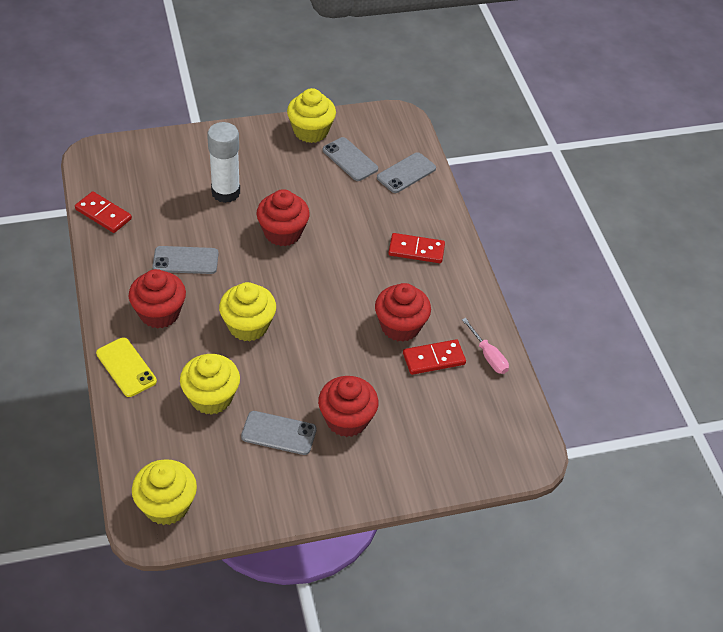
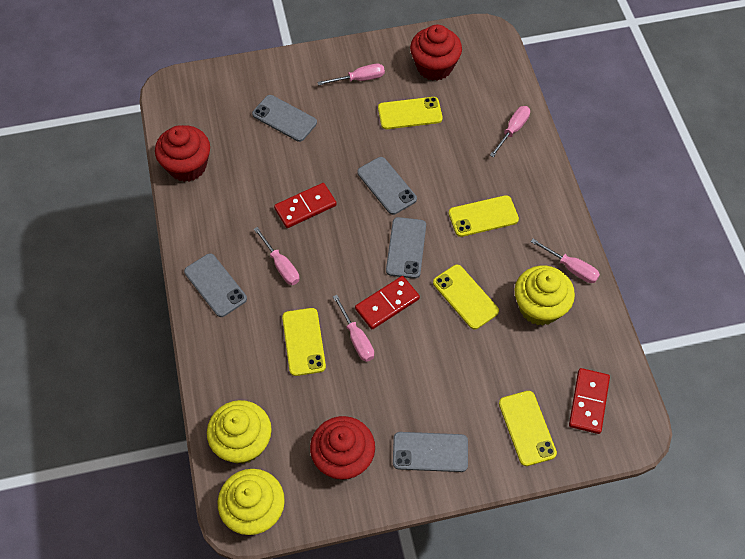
grey phone: [153,246,218,274] [241,411,317,455] [323,137,378,181] [377,152,436,193] = 4 -> [184,253,247,317] [252,95,317,142] [357,157,417,215] [386,217,426,279] [393,432,468,472] = 5
pink screwdriver: [462,318,509,374] = 1 -> [254,227,299,285] [317,64,385,86] [333,295,374,362] [490,106,530,157] [530,239,600,283] = 5
red cupcake: [129,269,186,329] [256,189,310,246] [318,376,378,437] [375,283,431,342] = 4 -> [155,125,210,182] [310,416,375,480] [410,25,462,81] = 3
white glue stick: [207,122,240,203] = 1 -> none = 0
yellow cupcake: [132,459,197,525] [180,354,240,415] [219,282,276,341] [287,88,336,143] = 4 -> [207,400,272,464] [218,469,285,535] [515,266,575,326] = 3
yellow phone: [96,337,157,397] = 1 -> [282,308,326,376] [378,97,443,129] [433,265,499,329] [449,195,519,237] [499,391,557,466] = 5

